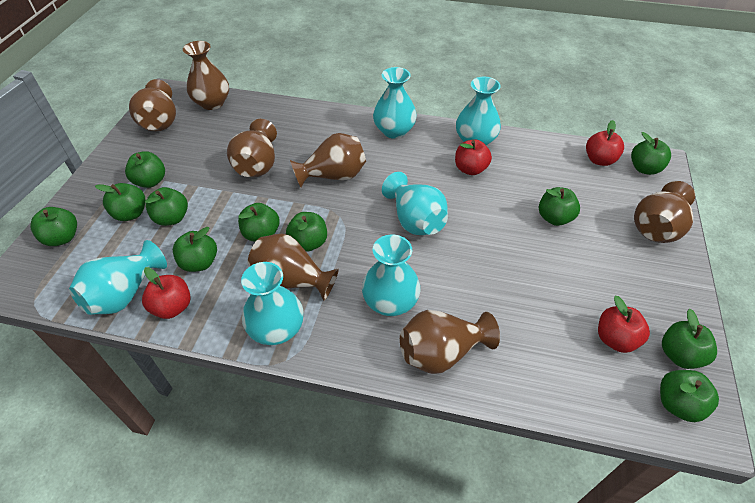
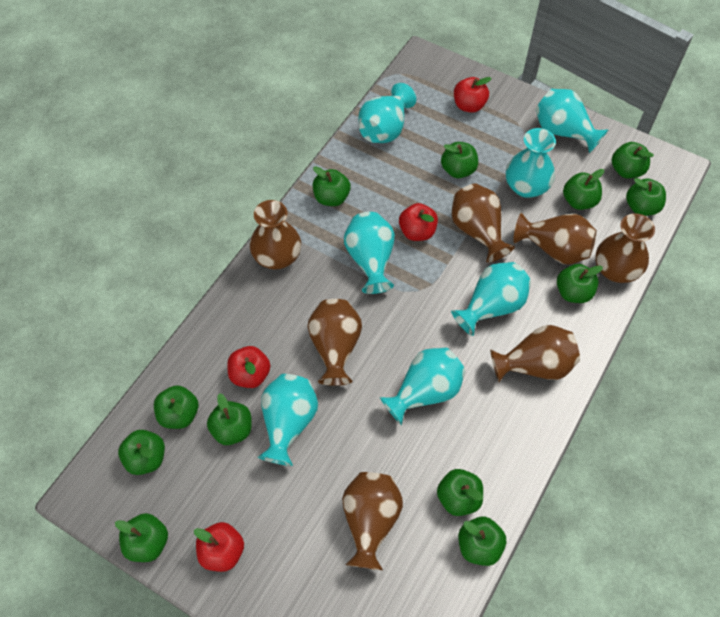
green apple: [30,207,77,246] [95,183,145,221] [125,151,165,188] [145,187,188,226] [173,227,217,272] [238,203,279,242] [286,212,327,252] [539,187,580,226] [631,132,671,175] [660,370,719,422] [662,309,717,369] = 11 -> [115,513,168,562] [118,430,165,475] [154,385,198,429] [207,393,252,445] [313,166,351,206] [437,469,483,516] [441,142,478,178] [458,517,506,566] [557,264,603,303] [563,169,604,210] [612,142,654,178] [626,178,666,216] = 12
turquoise vase: [69,240,167,315] [241,262,304,345] [362,234,421,316] [373,67,417,139] [382,172,448,235] [456,77,501,145] = 6 -> [258,374,318,466] [344,212,395,294] [358,83,416,143] [380,348,466,425] [451,262,531,336] [506,128,556,198] [536,89,609,153] = 7

